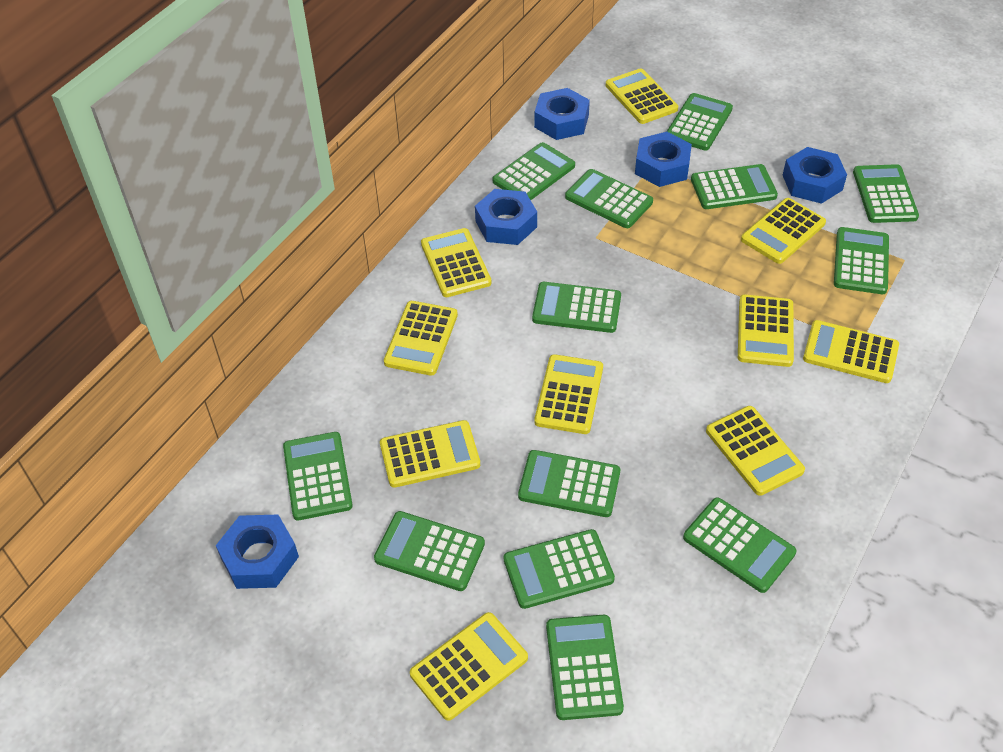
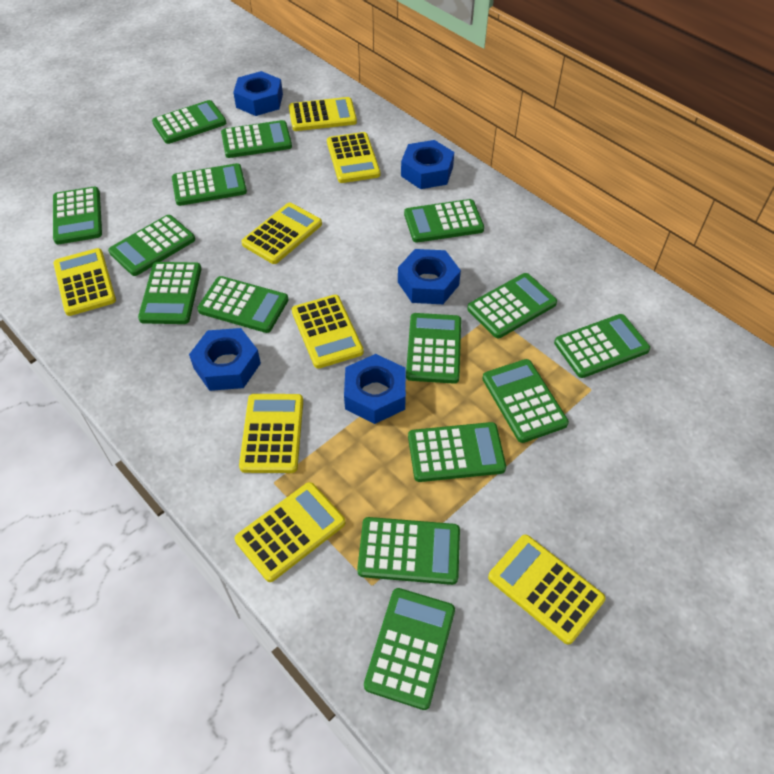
green calculator: [283,432,353,521] [374,511,485,591] [493,142,575,200] [504,529,615,609] [518,450,620,517] [532,282,621,333] [546,615,624,720] [565,169,653,228] [667,93,733,151] [683,497,797,593] [691,164,778,209] [834,227,889,294] [853,164,919,223] = 13 -> [53,187,102,244] [108,215,195,276] [138,262,201,324] [152,100,226,144] [172,163,247,206] [197,276,288,333] [221,120,292,158] [357,517,460,585] [364,588,455,710] [404,199,484,243] [406,313,461,384] [408,422,506,482] [467,273,557,338] [482,359,569,443] [554,314,650,378] = 15
yellow calculator: [380,420,480,488] [384,301,458,376] [410,612,528,721] [421,228,492,297] [534,354,603,434] [606,68,678,124] [706,406,805,496] [738,294,794,367] [741,198,826,264] [803,320,899,383] = 10 -> [54,248,116,316] [235,482,345,582] [239,394,303,473] [241,203,322,264] [289,97,357,131] [292,295,364,369] [327,132,380,183] [488,535,605,645] = 8

